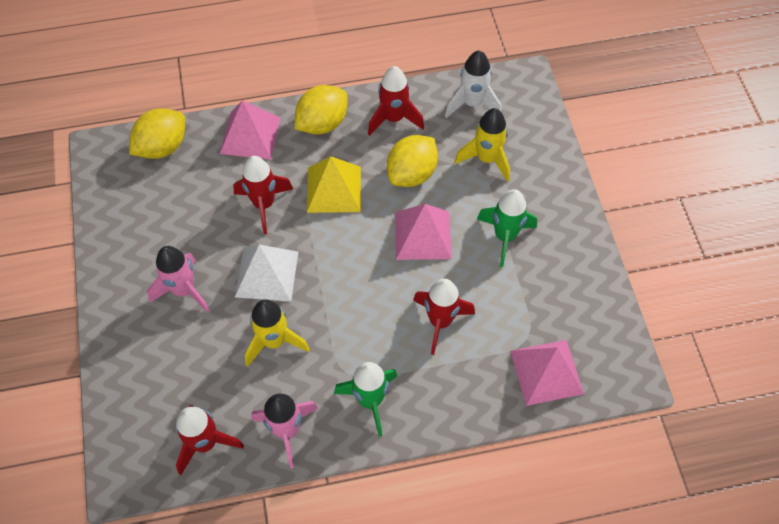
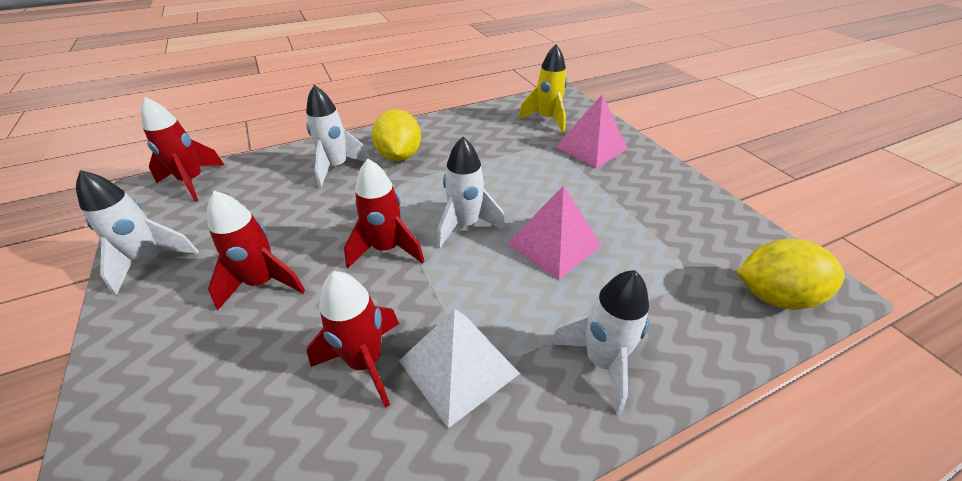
green rocket: [334,362,398,437] [477,189,537,267] = 2 -> none = 0
pink pyramid: [220,100,280,160] [395,204,452,260] [510,340,584,406] = 3 -> [507,185,601,280] [555,94,628,168] = 2
pink rocket: [147,246,210,313] [251,394,318,469] = 2 -> none = 0
white rocket: [445,50,501,118] = 1 -> [76,170,199,295] [306,85,370,188] [437,137,506,248] [550,270,649,415] = 4
yellow lemon: [129,108,185,159] [294,85,348,135] [387,135,438,187] = 3 -> [372,109,421,161] [737,239,845,310] = 2
yellow pyramid: [307,156,361,213] = 1 -> none = 0
yellow rocket: [245,299,310,367] [454,108,510,182] = 2 -> [518,44,567,133] = 1

